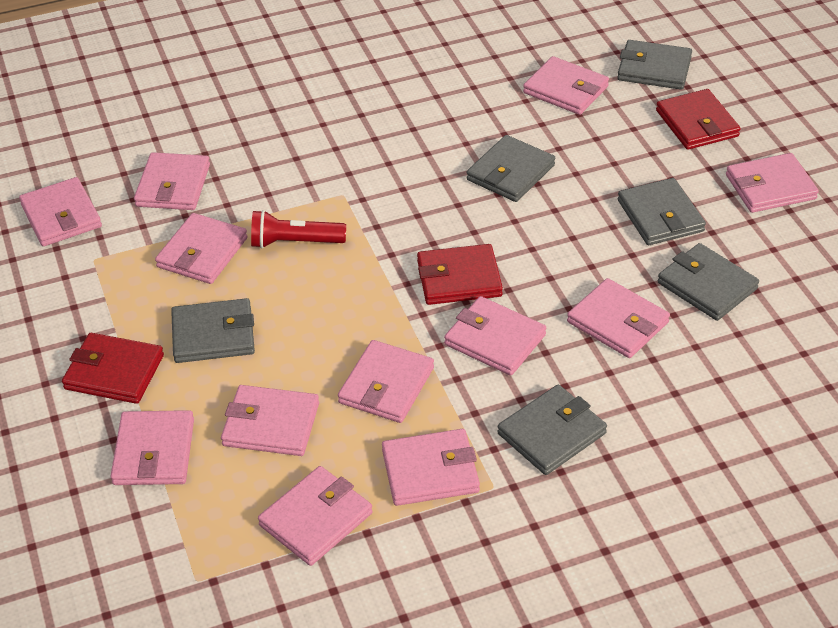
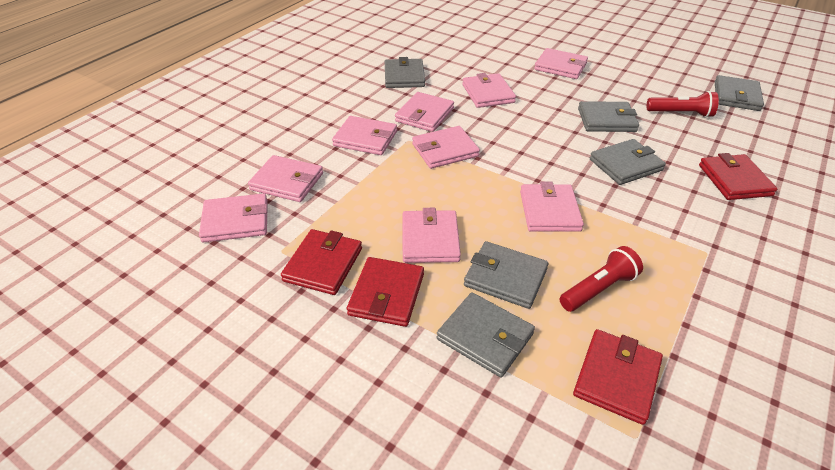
pink wallet: [19,177,102,246] [110,410,194,485] [134,152,210,210] [155,213,248,284] [221,385,319,456] [258,466,373,566] [338,340,434,423] [382,429,480,506] [444,296,546,376] [523,56,609,115] [567,278,670,358] [726,153,819,213] = 12 -> [199,193,268,242] [248,155,323,202] [332,116,397,155] [395,92,454,132] [402,208,461,263] [412,126,480,169] [462,73,516,108] [520,181,584,232] [534,48,588,79] = 9
red flashlight: [251,210,346,248] = 1 -> [560,246,643,312] [646,91,719,117] = 2
red wallet: [62,333,164,404] [417,244,503,305] [656,89,741,150] = 3 -> [281,229,362,295] [347,257,424,327] [573,329,663,425] [699,153,777,200] = 4

